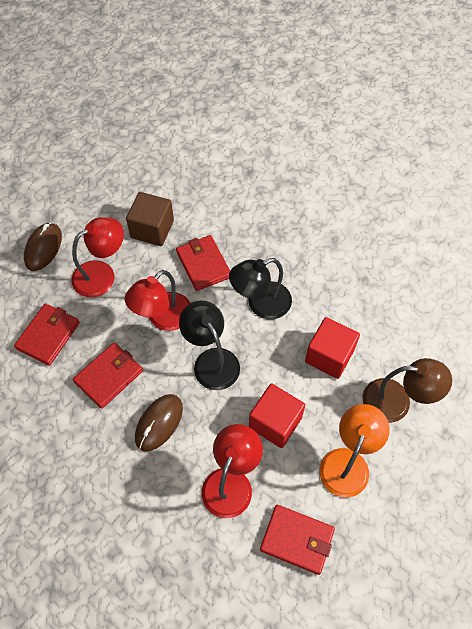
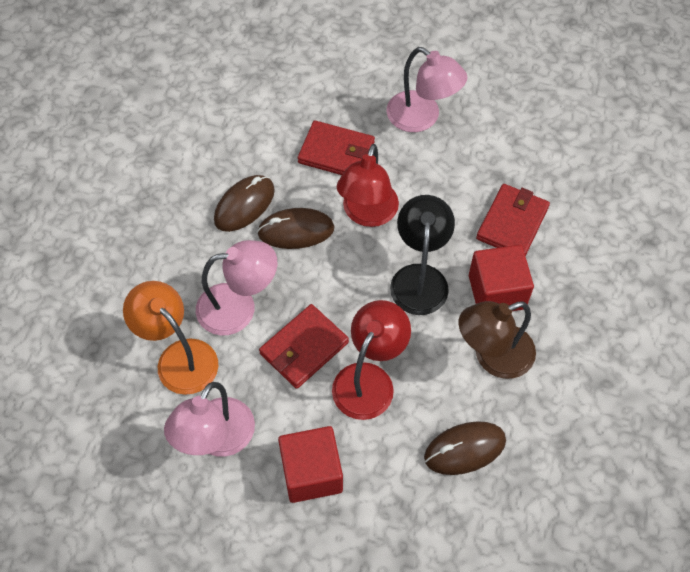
black lamp: [179,300,240,390] [229,258,292,319] = 2 -> [390,195,455,315] = 1
brown cube: [126,192,174,246] = 1 -> none = 0
brown mouse: [24,222,62,271] [135,394,183,452] = 2 -> [214,175,275,232] [257,208,335,249] [424,421,506,475] = 3
pink lamp: none = 0 -> [164,382,255,457] [196,240,277,335] [387,47,468,132] = 3
red lamp: [71,217,124,297] [125,270,190,331] [202,424,263,518] = 3 -> [332,300,411,420] [337,144,399,227] = 2
red wallet: [14,303,80,366] [73,342,143,409] [176,235,230,291] [260,505,335,575] = 4 -> [259,304,349,389] [298,120,375,175] [476,184,550,256] = 3

